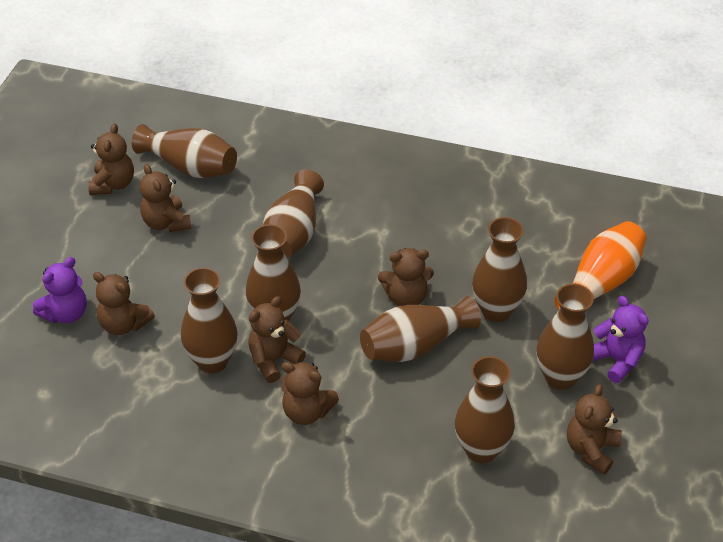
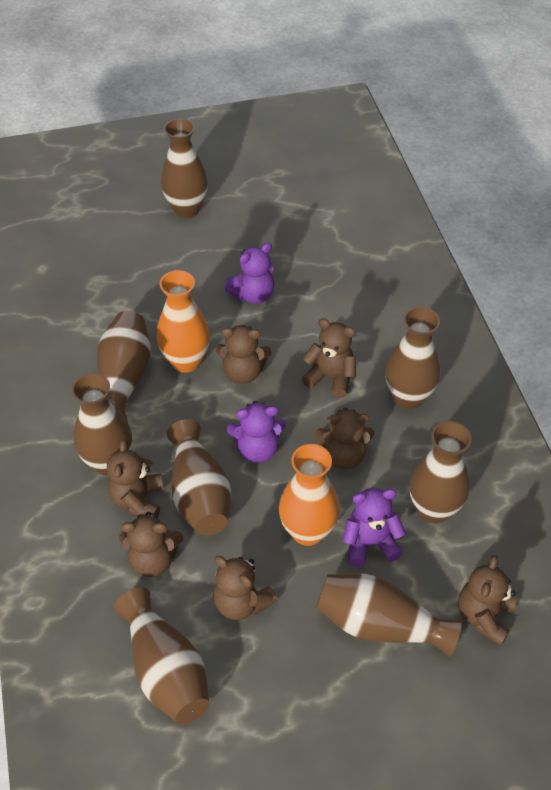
orange vase: [554,221,646,310] = 1 -> [156,270,210,373] [279,444,340,546] = 2
purple teddy bear: [33,257,87,323] [592,296,649,383] = 2 -> [225,243,274,304] [227,401,286,463] [343,488,406,567] = 3

